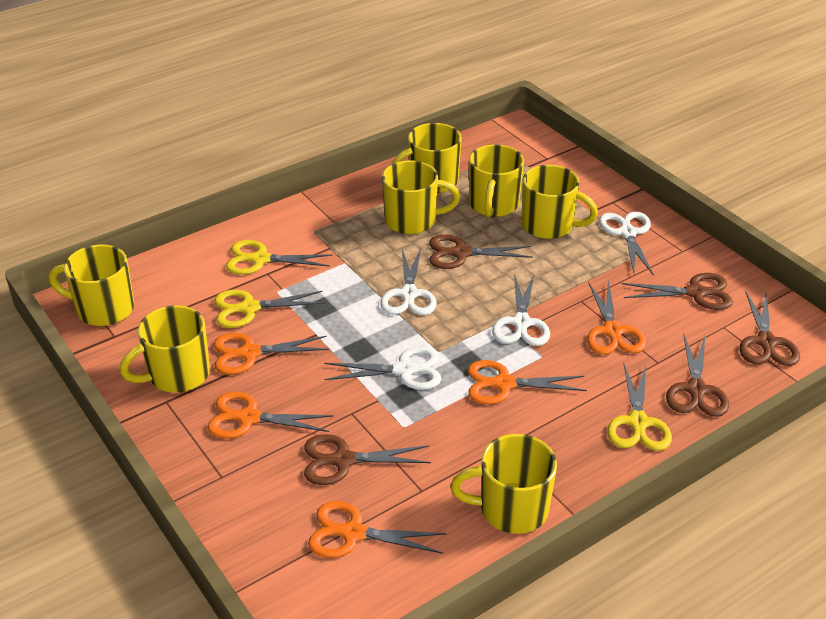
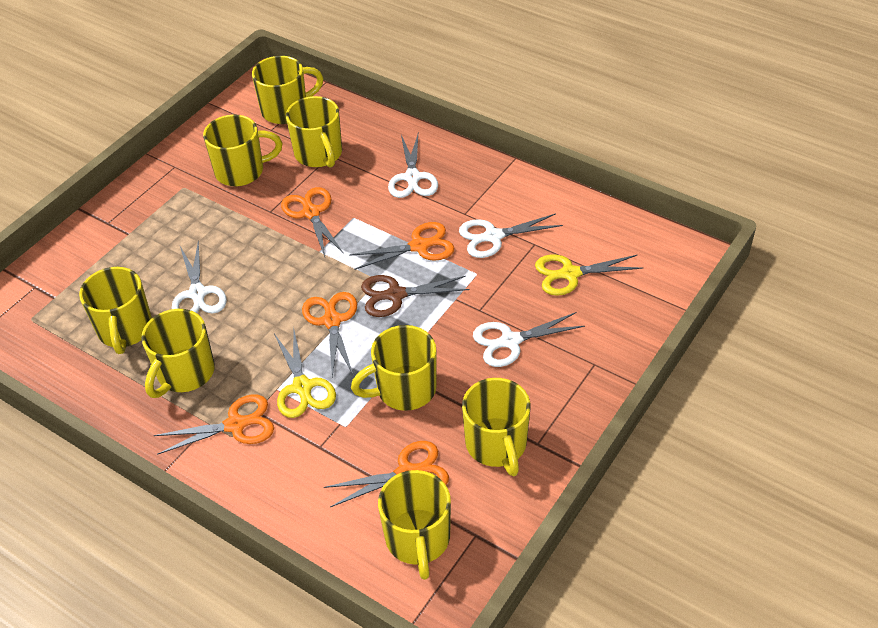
brown scissors: [304,434,431,485] [429,235,533,269] [621,273,733,310] [666,333,729,417] [739,290,800,366] = 5 -> [361,275,469,317] = 1
yellow mug: [49,244,134,326] [120,305,210,393] [382,160,460,234] [392,123,462,193] [450,434,557,534] [469,144,524,217] [521,165,598,239] = 7 -> [79,267,152,354] [141,309,215,398] [203,115,282,186] [252,56,324,124] [286,96,342,168] [351,325,436,411] [378,470,451,580] [462,378,530,476] = 8
yellow scissors: [214,290,325,328] [226,240,332,275] [607,364,672,451] = 3 -> [274,330,336,418] [535,255,643,296] = 2

